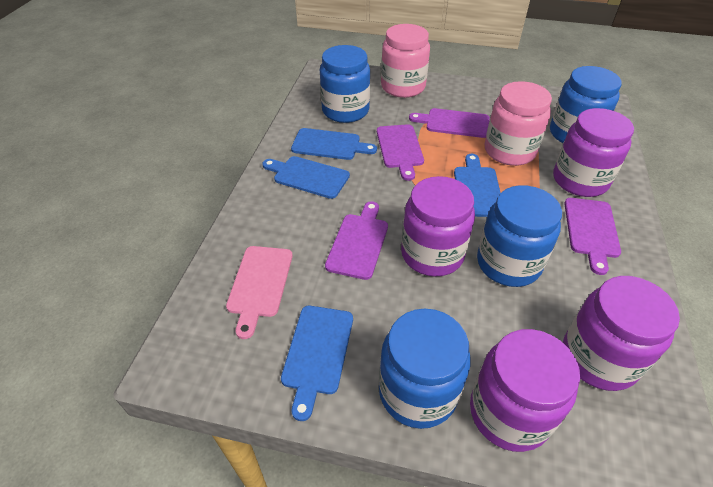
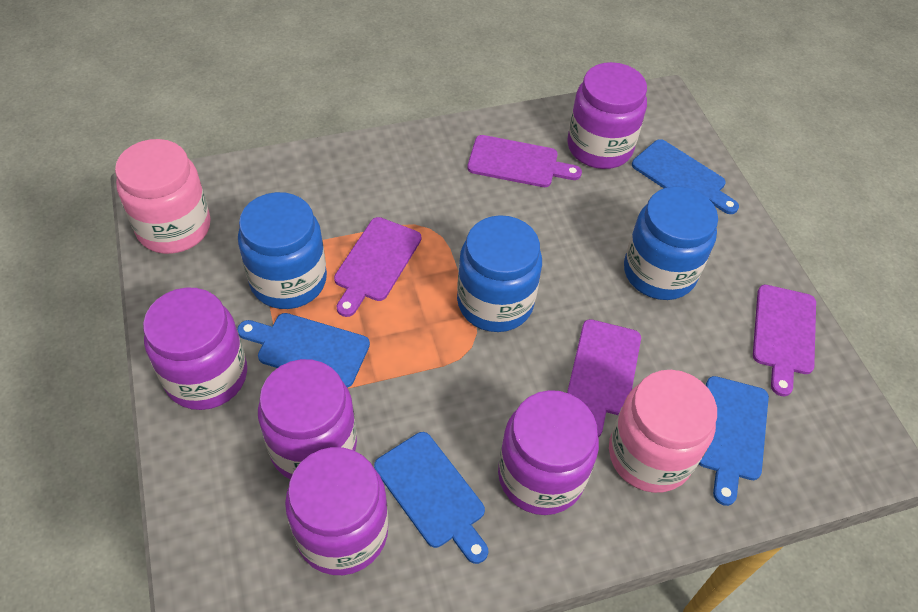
blue jar: [320,45,370,123] [379,309,470,429] [477,185,562,287] [550,66,622,143] = 4 -> [238,192,327,309] [457,215,542,332] [624,186,718,300] = 3
pink cutting board: [226,246,293,339] = 1 -> none = 0
purple jar: [401,176,475,277] [470,329,580,452] [553,108,634,197] [563,276,680,391] = 4 -> [143,288,247,410] [258,359,357,479] [285,447,388,575] [498,390,599,515] [567,62,647,169] = 5

